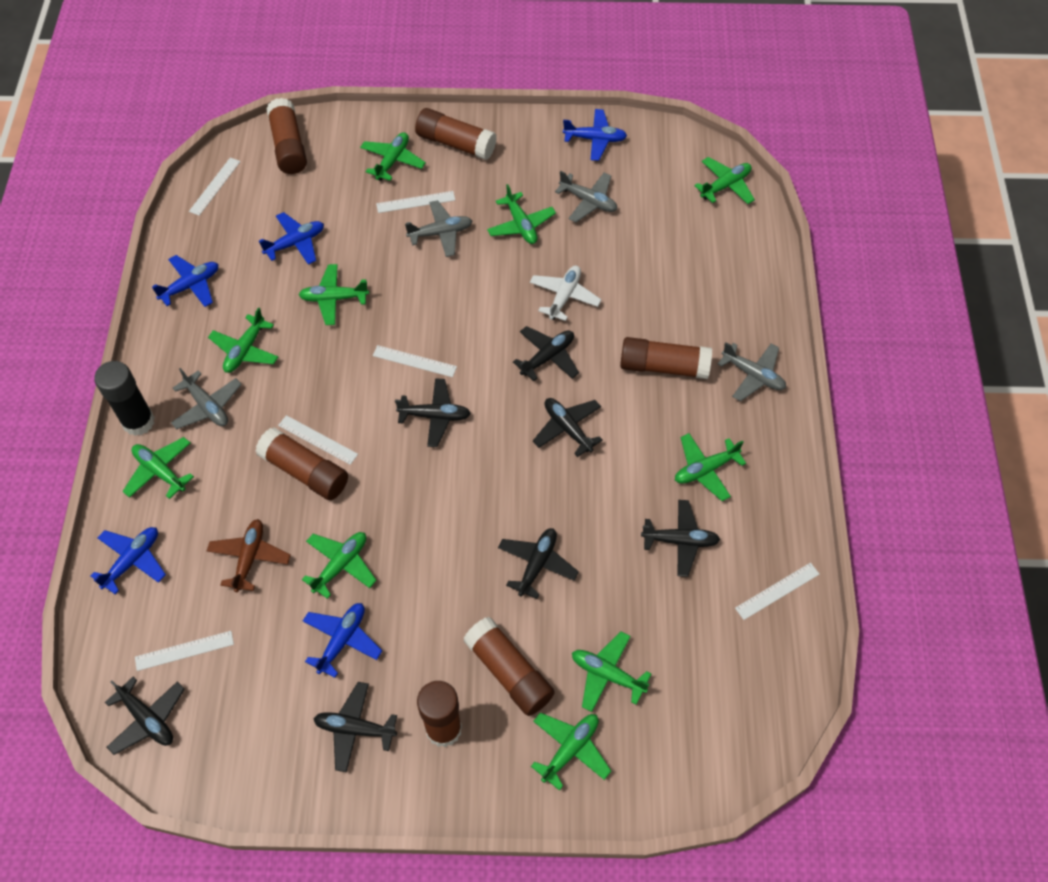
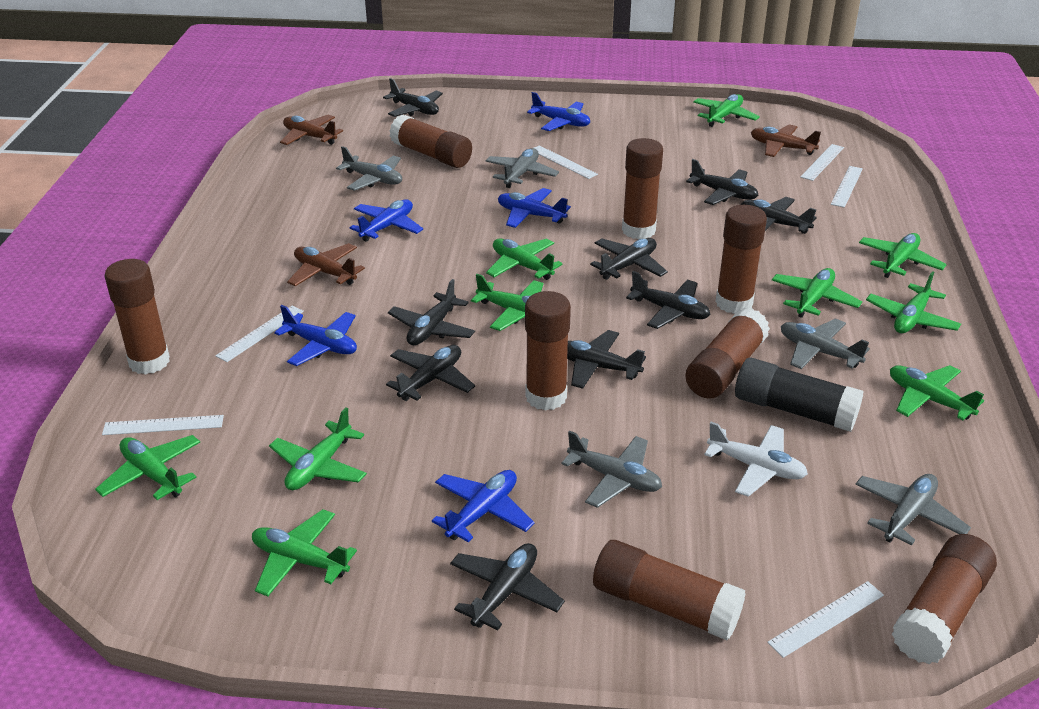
black plane: [105,677,185,755] [314,682,397,772] [395,378,471,447] [498,528,579,599] [513,326,579,381] [533,398,603,457] [641,500,720,577] = 7 -> [383,78,443,117] [386,345,475,401] [388,279,475,345] [450,543,565,630] [567,330,646,389] [590,238,668,280] [626,271,710,329] [686,159,758,205] [741,197,817,234] = 9
brown glue stick: [256,427,348,500] [266,98,307,174] [415,108,497,160] [417,681,462,747] [463,617,555,716] [620,337,712,379] = 6 -> [105,259,170,375] [389,114,472,168] [525,291,571,411] [593,540,746,640] [622,138,663,239] [685,308,770,399] [715,205,767,314] [892,534,997,664] = 8
brown plane: [207,519,291,592] = 1 -> [280,115,343,145] [287,243,365,286] [751,124,821,157] = 3
grey plane: [171,368,242,429] [405,200,472,257] [555,171,617,222] [718,342,786,401] = 4 -> [336,146,402,191] [485,148,559,188] [561,431,662,508] [781,318,870,369] [855,474,971,545] = 5

